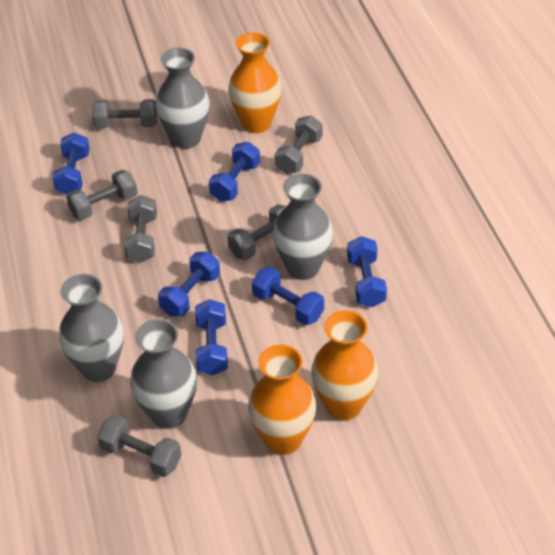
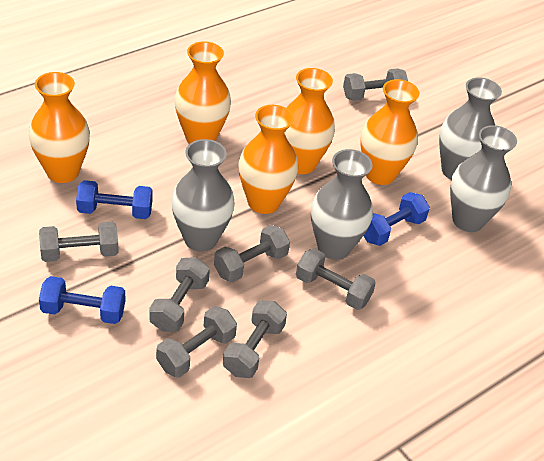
blue dumbbell: [52,132,90,195] [158,252,220,317] [195,299,228,375] [209,142,260,202] [252,267,324,325] [347,236,387,307] = 6 -> [39,276,126,324] [76,180,153,219] [364,192,430,246] = 3
grey dumbbell: [66,170,137,220] [92,99,157,128] [97,415,181,477] [124,195,157,263] [228,204,286,260] [275,115,323,174] = 6 -> [39,222,119,262] [149,257,210,332] [156,306,237,377] [214,225,290,282] [223,301,287,378] [296,248,376,310] [343,68,408,101] = 7
orange vase: [228,33,282,133] [248,344,316,455] [311,310,378,420] = 3 -> [29,72,90,183] [175,41,231,144] [239,105,298,214] [285,68,335,174] [361,79,419,185] = 5

